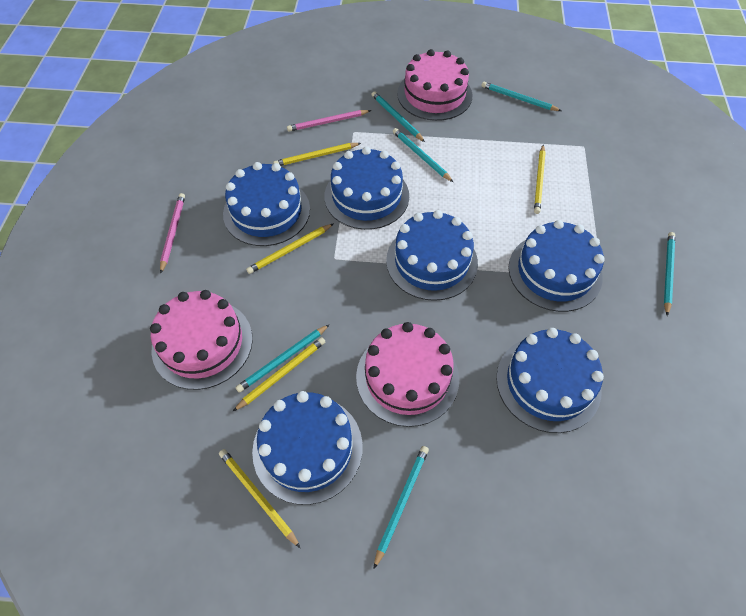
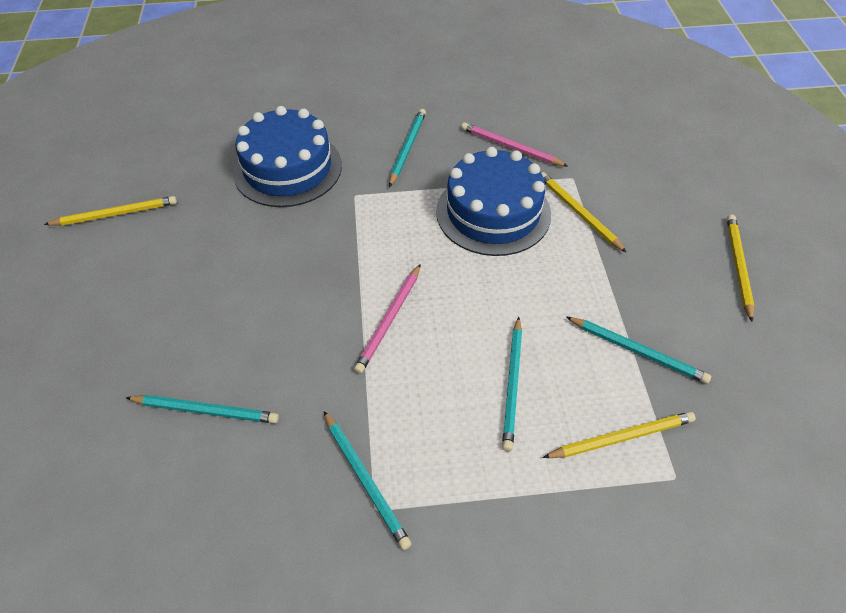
blue cake: [223,162,310,246] [252,391,363,505] [324,147,409,230] [386,210,478,301] [496,328,604,433] [508,220,605,312] = 6 -> [233,106,342,207] [436,147,551,256] = 2
pink cake: [150,290,253,390] [356,322,459,427] [397,49,473,121] = 3 -> none = 0
turquoise pencil: [236,324,330,393] [371,91,425,142] [374,446,429,569] [393,128,453,182] [481,82,561,111] [664,232,675,316] = 6 -> [126,395,279,424] [324,411,412,550] [389,109,426,187] [502,316,522,451] [566,317,711,384] = 5
yellow pencil: [219,449,300,548] [233,337,326,411] [246,224,333,274] [273,143,361,166] [534,145,546,214] = 5 -> [44,196,177,226] [541,172,627,253] [543,411,696,458] [727,215,754,322] = 4

